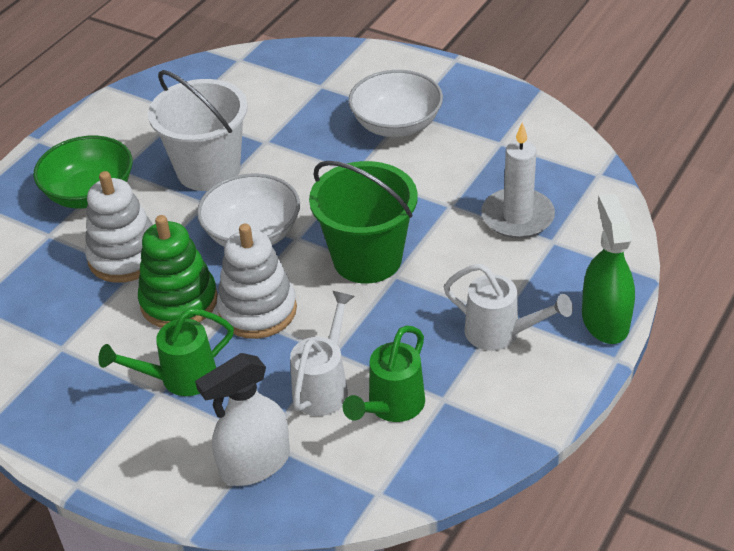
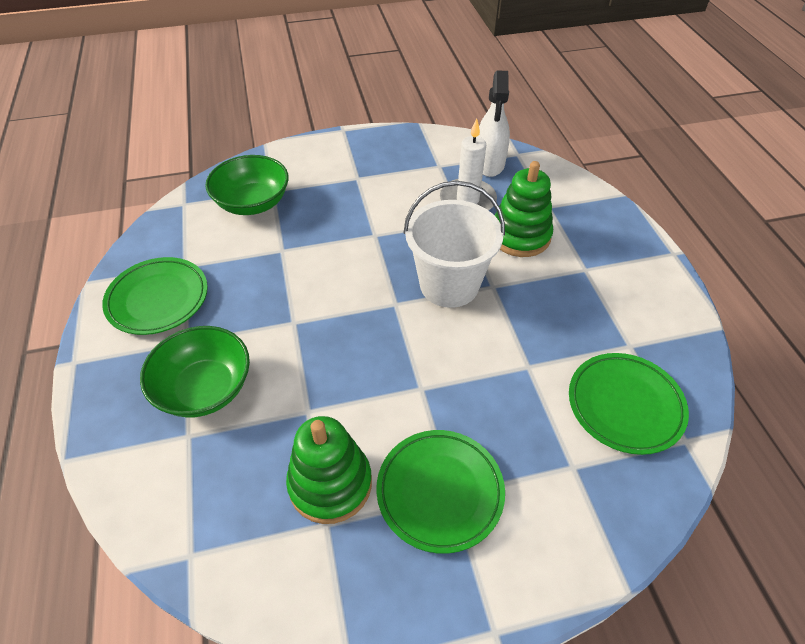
green bowl: [33,136,133,209] = 1 -> [140,326,250,418] [205,155,289,215] = 2
green bucket: [309,161,418,283] = 1 -> none = 0
green plate: none = 0 -> [102,257,208,335] [376,430,505,554] [569,353,689,455] = 3
green spray bottle: [582,193,635,344] = 1 -> none = 0
green stacking toy: [138,215,218,328] = 1 -> [286,416,372,524] [495,161,553,257] = 2
green watering can: [98,308,234,396] [342,326,425,422] = 2 -> none = 0
white bowl: [197,173,300,247] [348,70,443,137] = 2 -> none = 0
white stacking toy: [85,171,153,283] [217,223,297,339] = 2 -> none = 0
white watering can: [290,291,355,416] [443,264,573,351] = 2 -> none = 0

